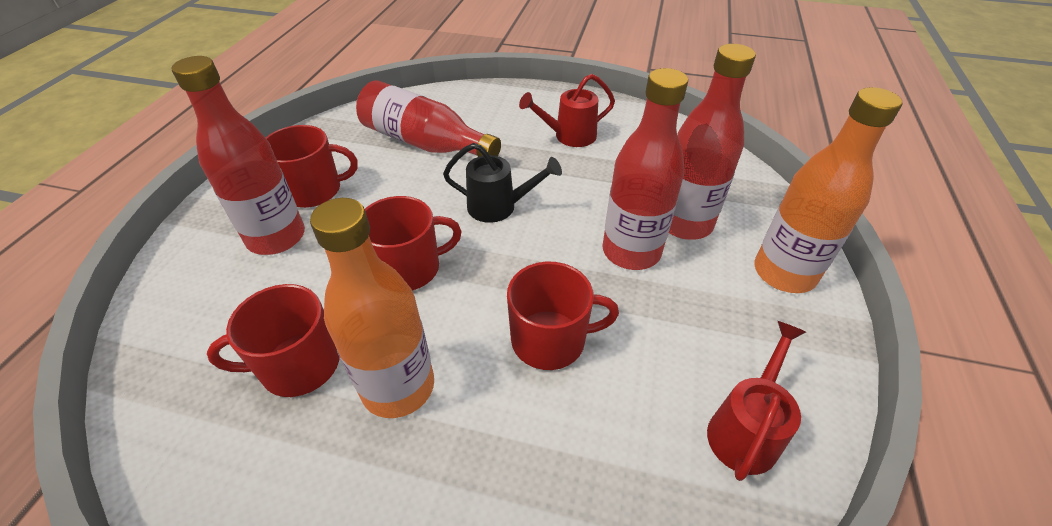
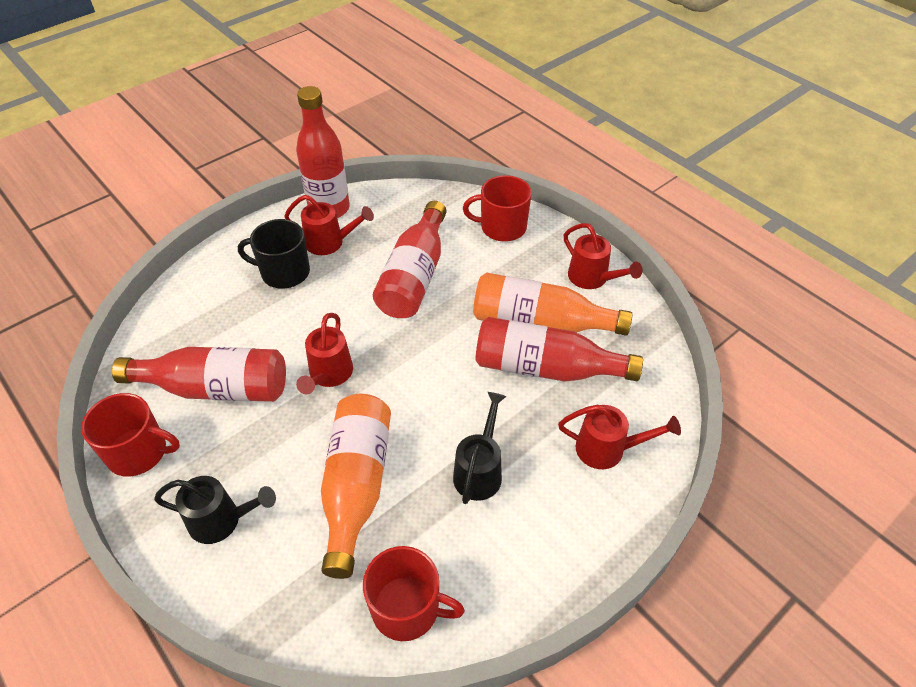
black mug: none = 0 -> [238,219,310,289] = 1
black watering can: [443,143,562,223] = 1 -> [154,476,276,544] [453,392,507,504] = 2
red mug: [207,284,340,397] [266,125,358,208] [365,196,462,291] [507,262,619,370] = 4 -> [81,393,180,477] [363,546,465,641] [463,175,532,242] = 3
red watering can: [519,74,615,147] [707,321,806,481] = 2 -> [284,195,374,255] [296,313,353,394] [558,405,681,469] [564,223,642,289] = 4

